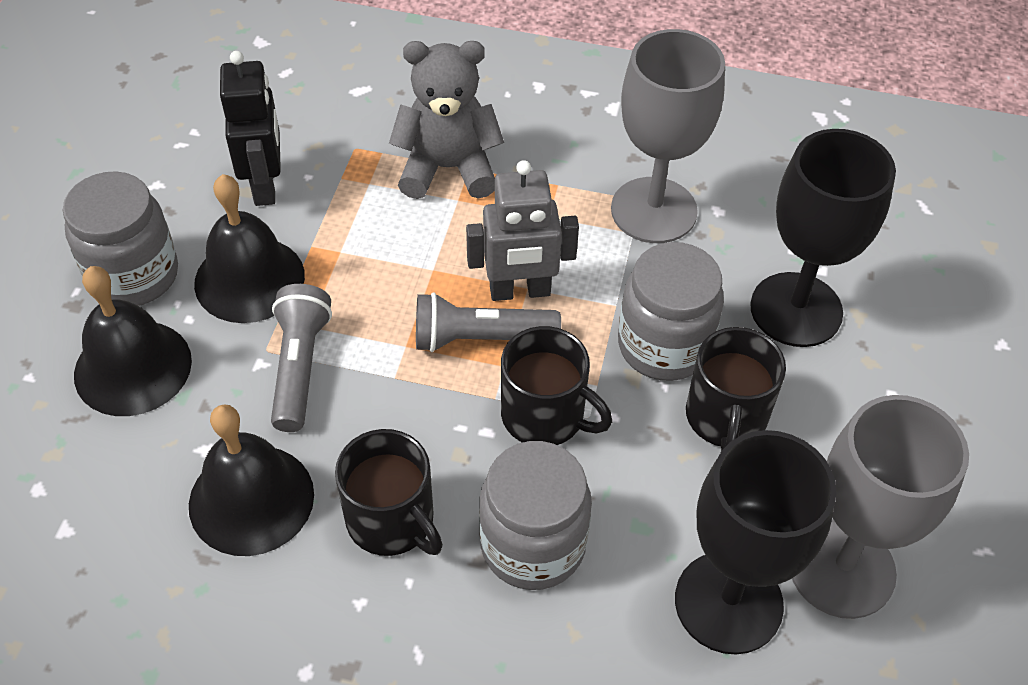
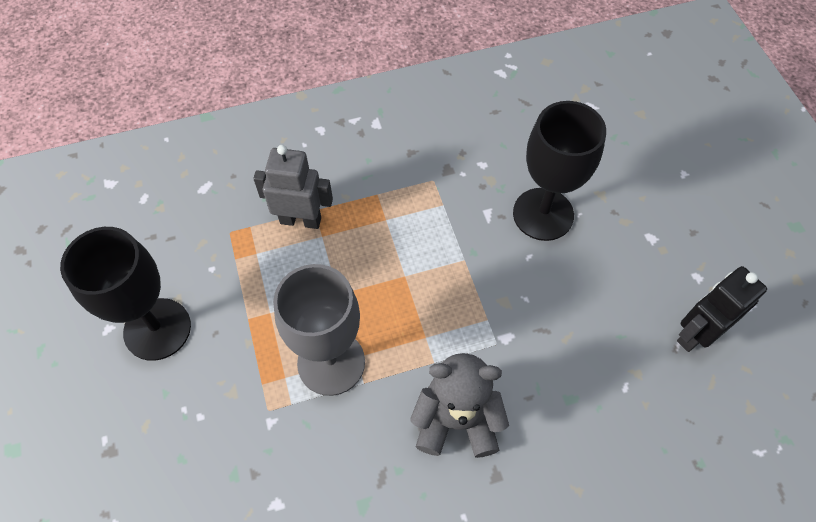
black bell: [74,266,192,416] [189,404,314,556] [194,174,305,323] = 3 -> none = 0
black mug: [335,429,443,556] [501,326,612,445] [686,327,786,451] = 3 -> none = 0
grey flashlight: [271,284,332,432] [416,292,561,352] = 2 -> none = 0
grey goblet: [611,29,725,243] [792,395,969,619] = 2 -> [273,264,365,396] = 1
grey jar: [63,171,178,306] [479,441,592,590] [618,242,724,381] = 3 -> none = 0

